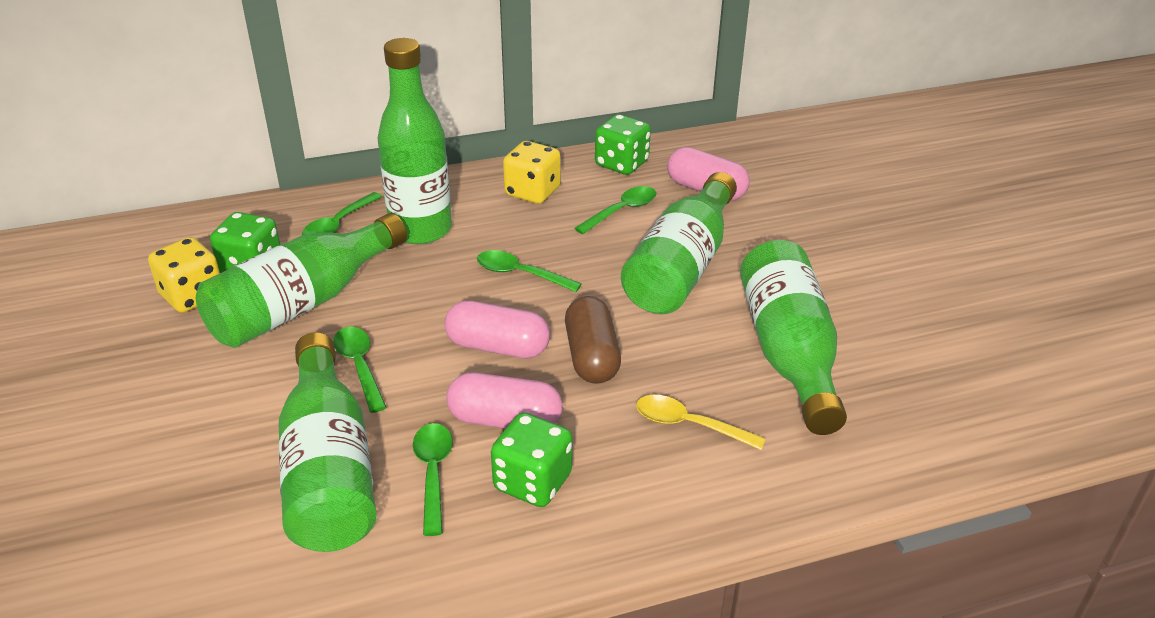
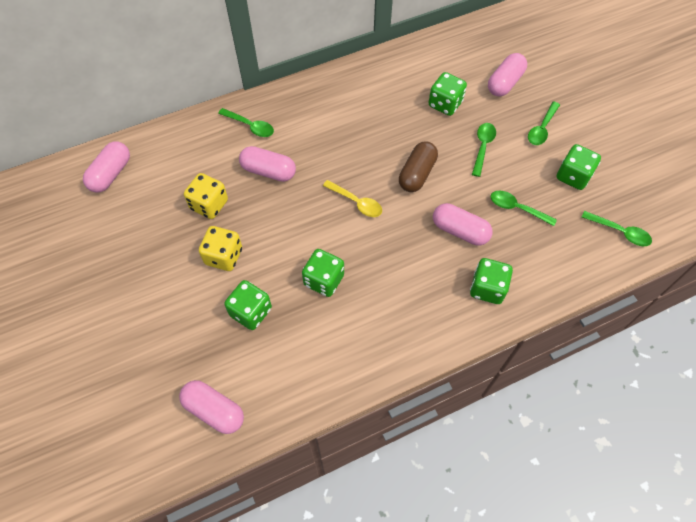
green bottle: [196,213,407,348] [279,332,377,552] [377,38,452,244] [621,172,737,314] [740,240,847,435] = 5 -> none = 0
green dice: [210,212,280,273] [491,412,572,507] [595,114,651,175] = 3 -> [224,280,272,330] [302,249,344,297] [429,72,467,116] [470,258,513,304] [557,144,601,190] = 5
pink capsule: [444,301,550,358] [446,373,563,428] [667,147,750,201] = 3 -> [83,142,130,193] [179,380,244,434] [239,146,296,182] [433,203,492,245] [488,53,527,97] = 5

